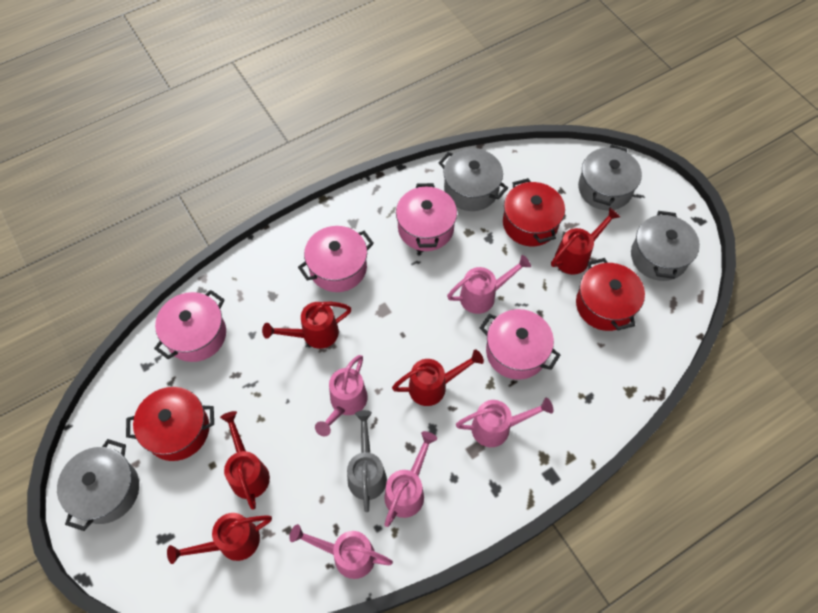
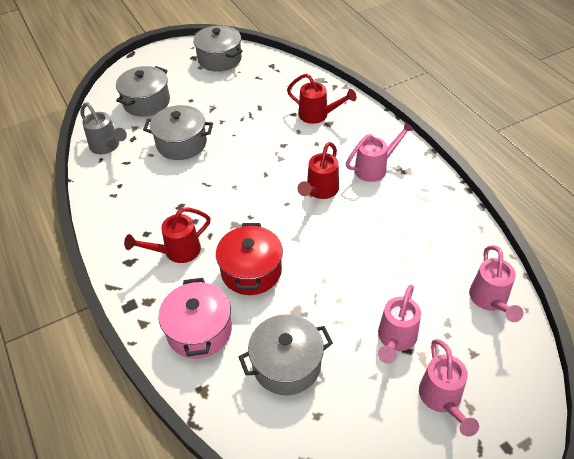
pink pot: [154,290,226,362] [298,226,374,292] [396,183,457,251] [480,309,560,380] = 4 -> [158,278,232,359] = 1
pink watering can: [289,524,393,579] [315,355,368,436] [384,431,437,527] [447,255,531,314] [456,398,553,447] = 5 -> [346,121,415,182] [378,285,421,364] [419,339,479,437] [469,245,524,322] = 4
red pot: [126,387,214,461] [503,178,565,246] [576,258,645,331] = 3 -> [216,223,283,295] = 1
red watering can: [167,513,272,564] [220,411,270,510] [262,302,352,349] [392,349,484,406] [551,207,620,275] = 5 -> [124,207,211,263] [287,74,356,124] [297,142,339,199] = 3

